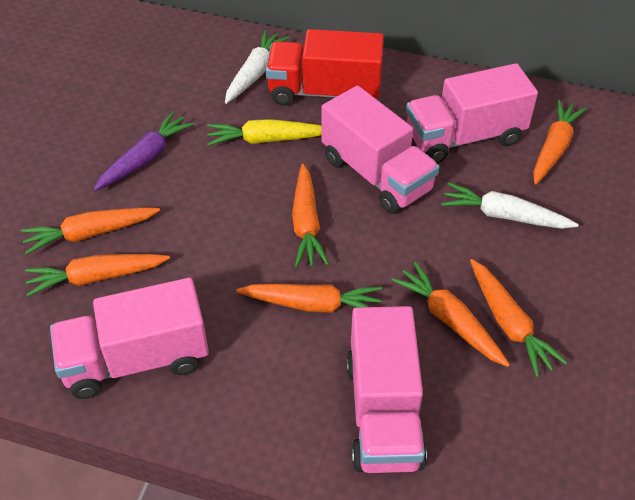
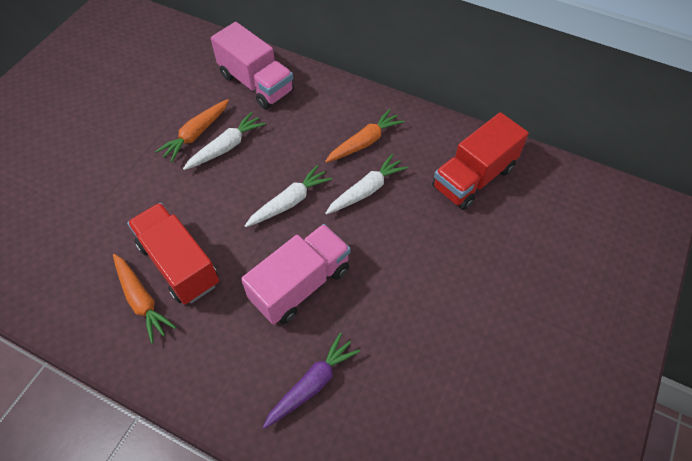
orange carrot: [21,207,160,255] [25,254,170,297] [236,284,382,313] [292,164,329,268] [391,262,510,367] [470,259,568,377] [533,100,587,185] = 7 -> [113,254,176,343] [155,99,229,162] [325,109,404,163] = 3
pink truck: [50,278,209,399] [321,86,439,214] [346,306,427,473] [406,63,538,163] = 4 -> [211,22,294,109] [241,224,351,325] = 2
red truck: [266,29,384,106] = 1 -> [127,203,219,305] [432,112,529,210] = 2
white carrot: [225,30,289,104] [441,182,579,229] = 2 -> [183,112,266,170] [245,165,332,227] [325,154,408,215] = 3
yellow carrot: [207,119,321,146] = 1 -> none = 0

